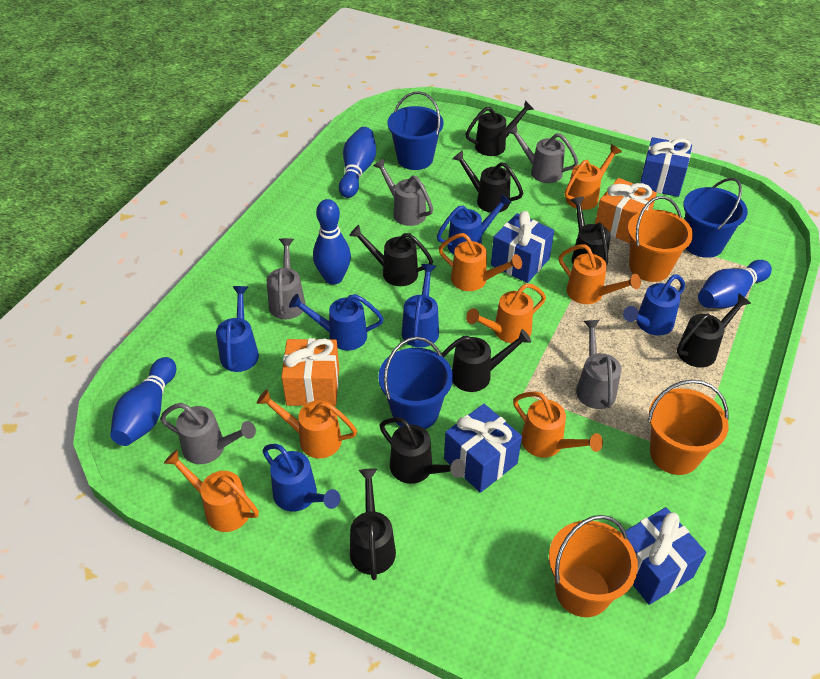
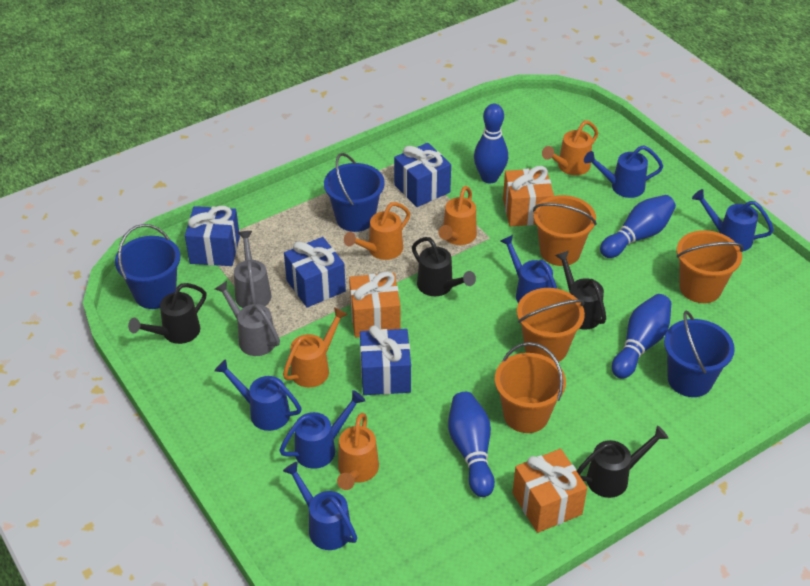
black watering can: [349,225,433,286] [350,469,396,580] [379,417,465,484] [441,329,531,392] [453,150,523,213] [465,100,533,156] [571,197,611,265] [677,293,751,368] = 8 -> [128,283,206,344] [412,237,476,296] [555,251,606,330] [577,425,669,498] = 4
grey watering can: [160,403,256,464] [267,238,306,319] [373,159,433,226] [507,124,579,183] [576,320,621,409] = 5 -> [215,281,280,356] [234,231,271,308] = 2
orange bucket: [549,515,638,617] [627,196,693,282] [648,380,729,475] = 3 -> [495,342,566,433] [517,288,585,362] [533,195,597,266] [676,230,744,303] = 4
orange gift: [281,338,339,406] [595,178,657,243] = 2 -> [349,272,401,337] [503,166,554,226] [513,449,587,533] = 3
orange watering can: [164,450,259,532] [257,389,357,458] [439,233,522,291] [466,283,546,343] [513,392,603,457] [559,244,641,304] [565,144,622,210] = 7 -> [283,307,348,388] [337,413,379,490] [344,202,410,260] [438,186,477,245] [542,120,598,175] = 5

